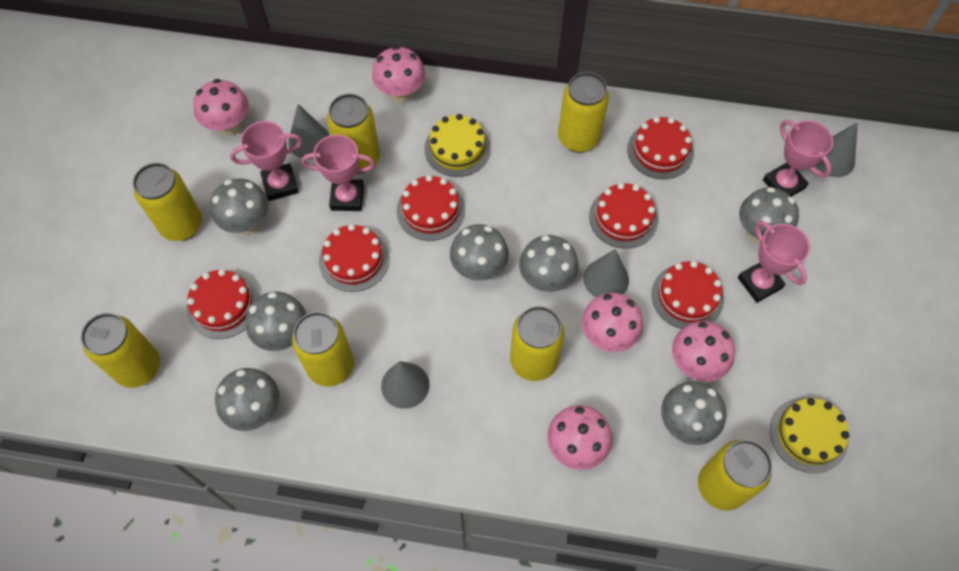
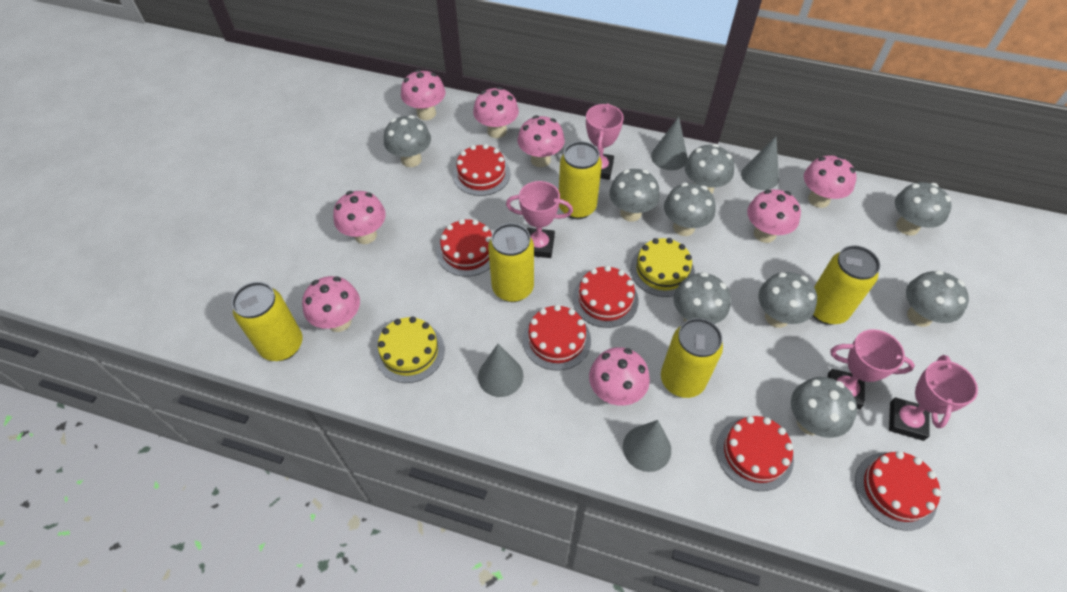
grey mushroom: [210,178,269,235] [215,368,280,431] [245,292,306,351] [450,224,509,281] [519,235,579,292] [661,381,726,445] [739,187,799,244] = 7 -> [384,115,431,167] [609,169,660,222] [664,182,716,236] [674,272,731,324] [685,144,734,194] [758,272,817,328] [791,377,857,438] [895,182,951,236] [906,270,969,327] = 9
pink mushroom: [193,79,249,136] [372,46,425,103] [547,405,612,470] [582,292,643,352] [672,321,735,382] = 5 -> [302,276,360,332] [333,191,386,244] [401,69,446,120] [473,87,519,138] [518,115,565,167] [589,347,650,406] [747,189,801,243] [804,155,856,208] = 8
yellow can: [81,313,160,388] [133,163,202,241] [292,312,354,387] [327,94,380,174] [510,306,565,381] [558,72,609,153] [698,440,772,510] = 7 -> [232,282,303,361] [488,223,534,302] [559,141,602,219] [661,318,723,398] [812,245,880,325] = 5

